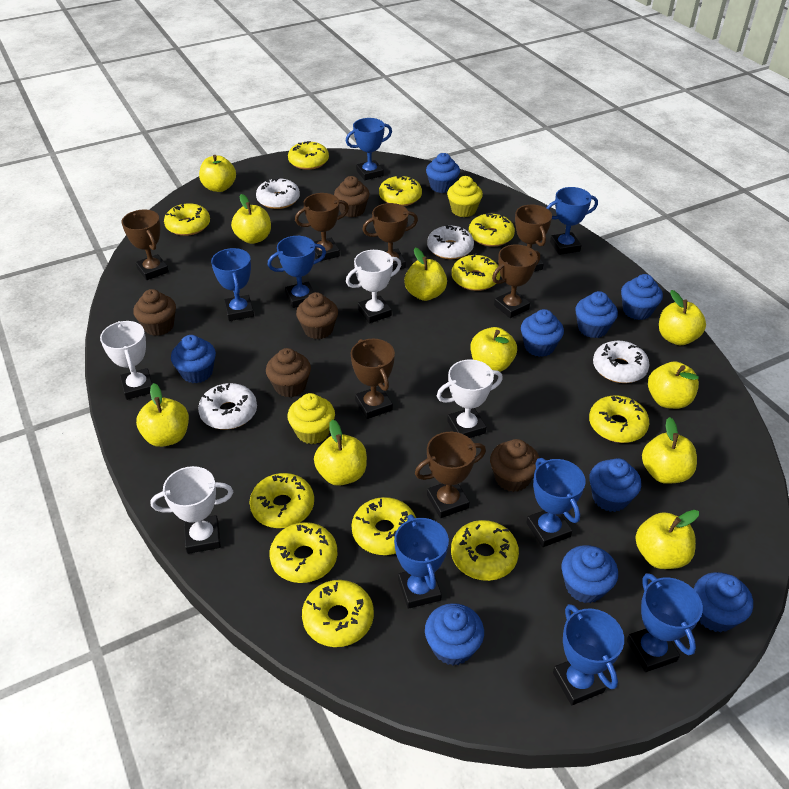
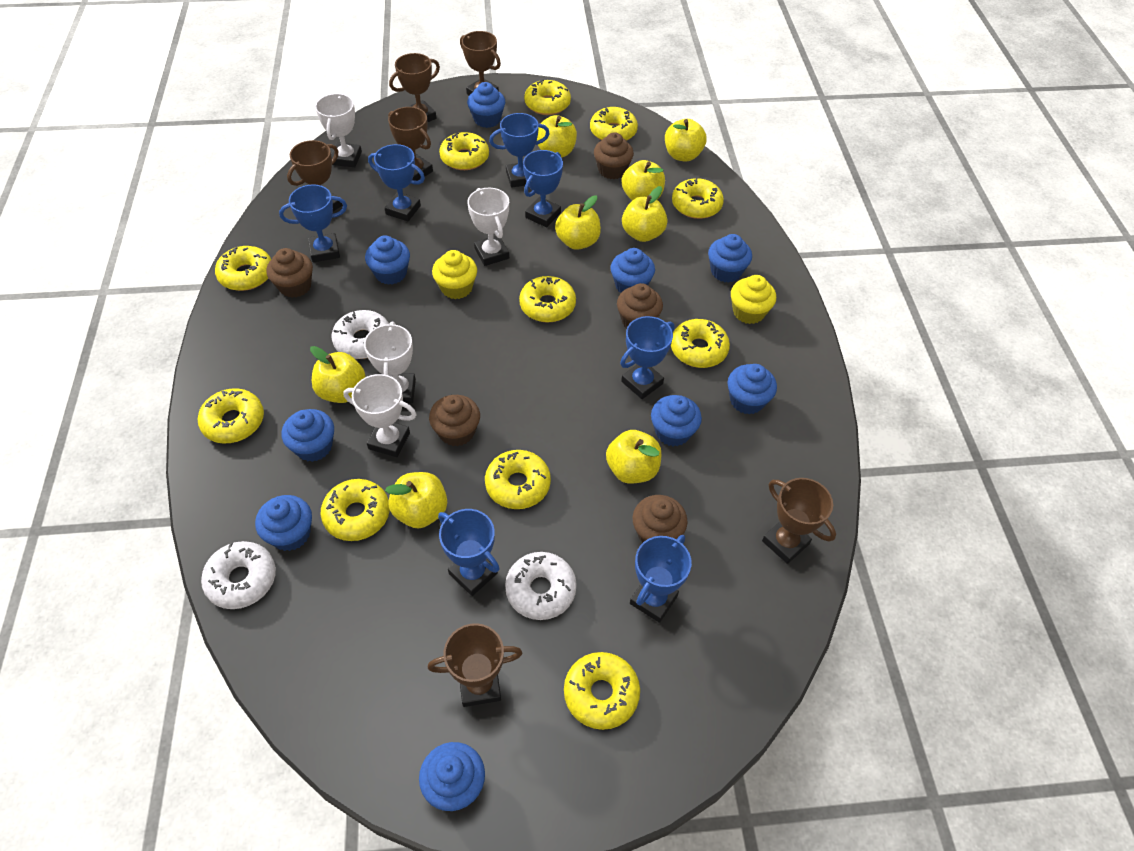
blue trophy: [211,248,254,321] [268,236,326,308] [345,118,392,180] [394,514,449,609] [526,458,585,547] [546,187,598,255] [553,604,624,705] [627,573,703,672] = 8 -> [279,184,347,262] [368,144,425,221] [438,509,500,596] [489,113,550,188] [523,150,563,227] [620,316,674,399] [630,535,692,623] = 7
brown trophy: [122,210,169,280] [295,193,349,261] [351,339,395,419] [362,203,418,271] [415,432,486,518] [492,244,540,318] [515,205,552,271] = 7 -> [287,140,342,212] [388,107,433,181] [389,53,440,122] [428,623,522,707] [460,31,501,95] [762,478,836,564] = 6
white donut: [198,383,257,430] [256,178,300,209] [427,225,474,259] [593,341,649,383] = 4 -> [201,541,276,609] [332,310,389,359] [505,552,577,620] = 3
yellow apple: [136,383,189,447] [199,155,236,192] [231,194,271,244] [314,419,367,486] [404,248,447,301] [471,327,517,372] [636,510,699,569] [642,417,697,484] [648,362,699,409] [659,290,706,345] = 10 -> [310,346,366,403] [385,472,447,528] [537,115,577,158] [555,195,601,250] [606,430,661,484] [622,160,665,200] [622,186,668,242] [665,119,707,162] = 8

